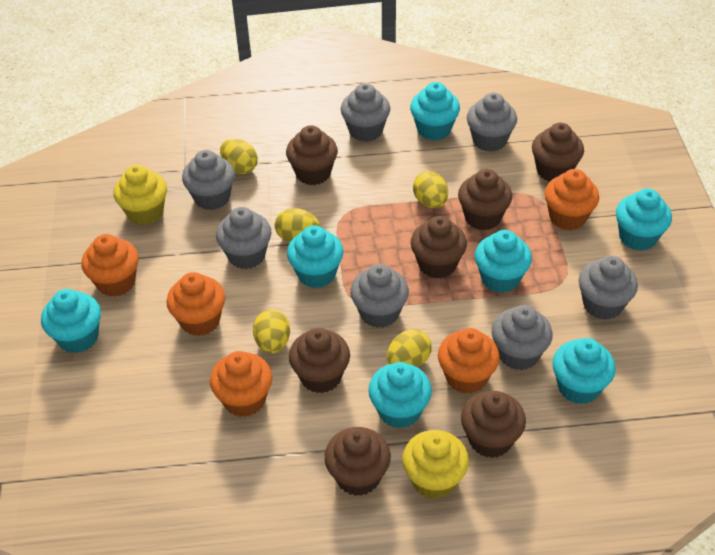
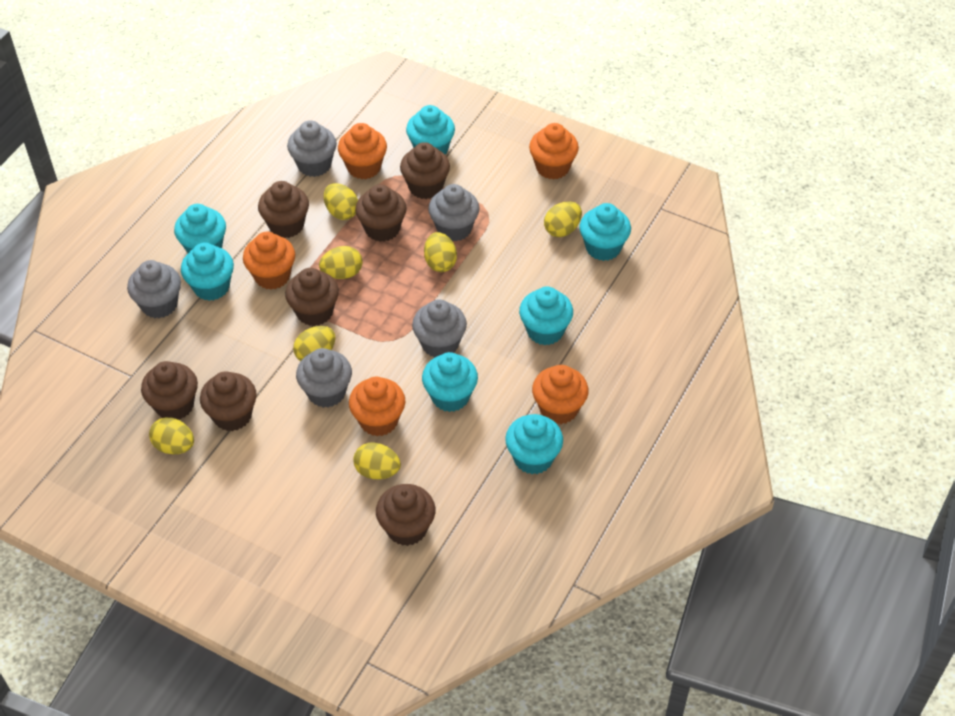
grey cupcake: [182,150,235,210] [216,207,271,269] [341,83,390,142] [350,264,409,328] [467,93,517,152] [492,305,553,370] [579,256,638,320] = 7 -> [127,260,181,318] [287,120,337,177] [296,348,352,408] [412,299,467,358] [428,184,480,241] = 5
yellow cupcake: [113,165,167,225] [402,430,469,499] = 2 -> none = 0
yellow egg: [220,139,258,174] [253,309,290,354] [275,208,320,242] [387,329,432,367] [413,171,448,208] = 5 -> [149,417,194,454] [293,326,335,361] [319,246,363,279] [324,183,358,220] [353,443,401,479] [424,232,457,272] [544,201,582,237] = 7

